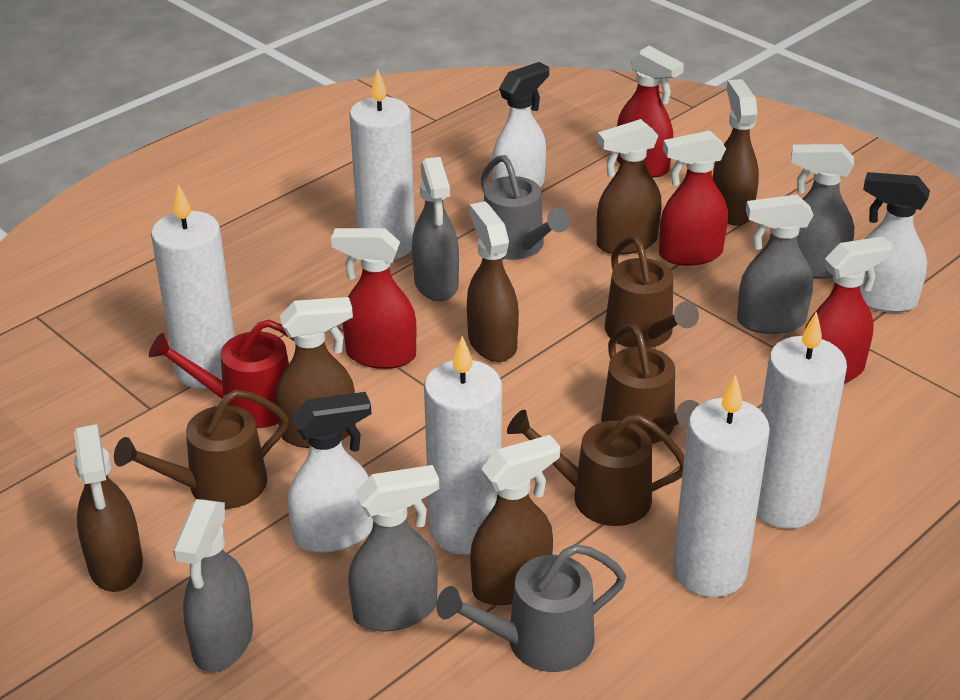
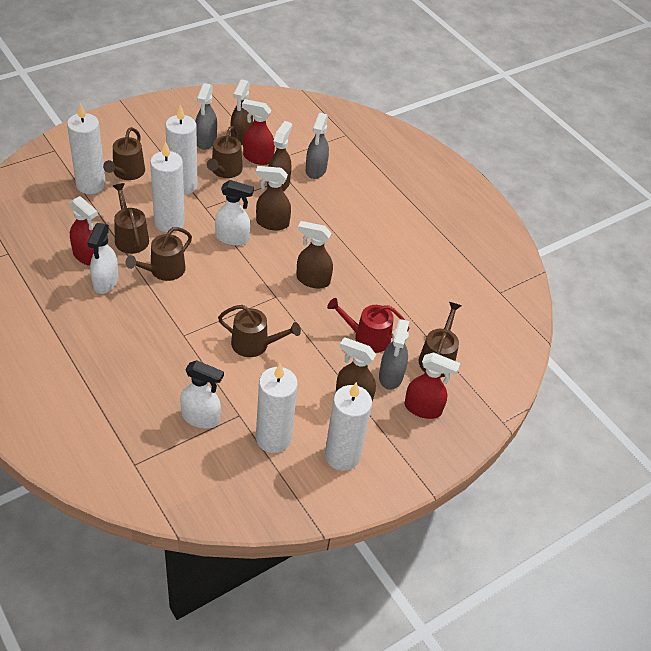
brown spray bottle: [74,424,143,592] [275,297,356,448] [467,201,519,362] [470,435,560,605] [597,119,662,255] [713,79,759,226] = 6 -> [231,79,253,145] [256,166,291,230] [267,121,292,191] [296,221,333,288] [336,337,376,402] = 5
brown watering can: [114,390,288,509] [507,410,684,526] [601,324,699,444] [605,236,699,348] = 4 -> [103,127,145,180] [113,183,149,254] [126,227,192,281] [207,126,242,178] [218,305,301,357] [419,302,462,377] = 6
grey spray bottle: [173,499,253,672] [348,465,439,632] [412,157,459,301] [737,194,814,334] [791,144,854,279] = 5 -> [195,83,217,150] [306,113,329,179] [379,319,409,390] = 3
grey watering can: [436,544,626,672] [481,155,570,260] = 2 -> none = 0
red spray bottle: [331,228,417,369] [617,46,684,178] [659,130,728,266] [805,236,893,383] = 4 -> [69,196,98,266] [242,99,275,165] [404,352,460,419] = 3

